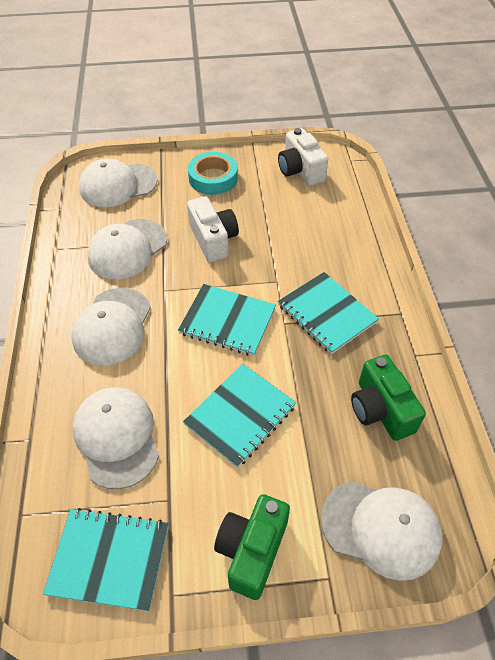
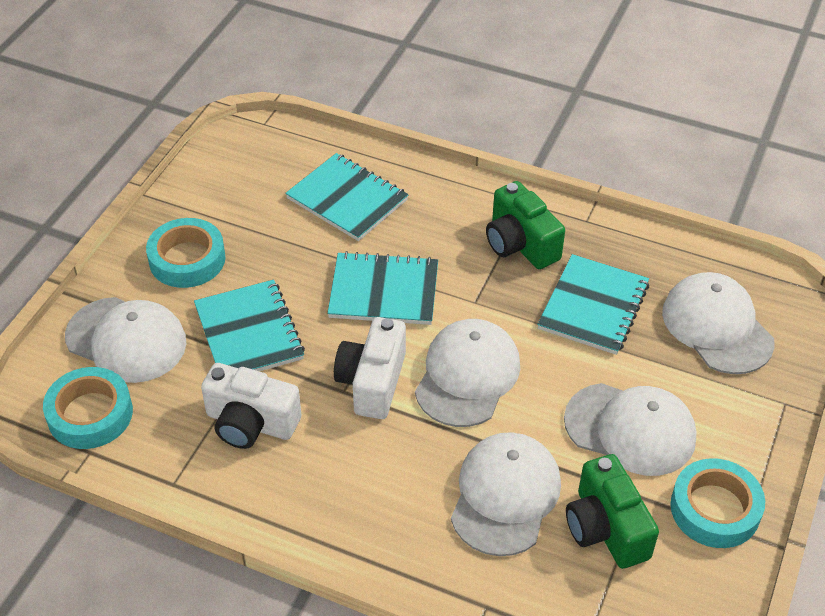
turquoise tape: [188,152,238,195] = 1 -> [43,367,133,449] [146,218,225,288] [670,458,765,548] = 3

